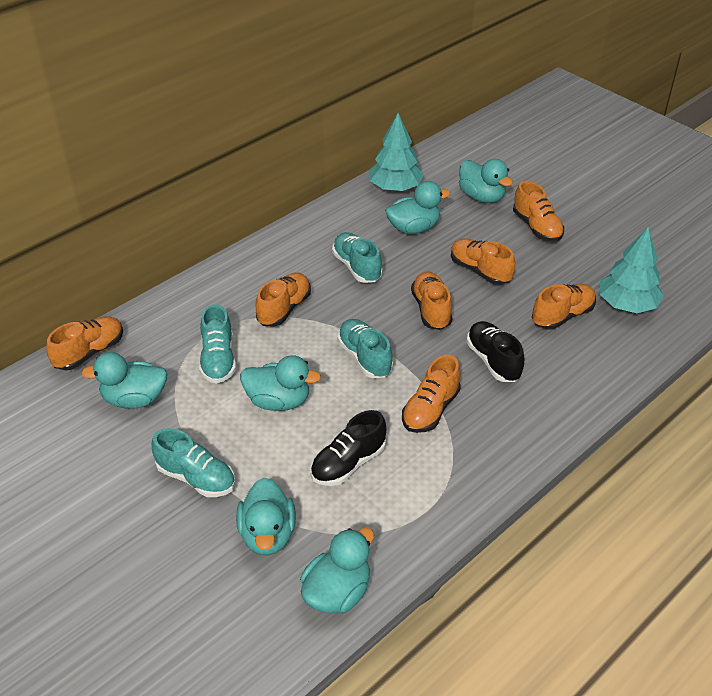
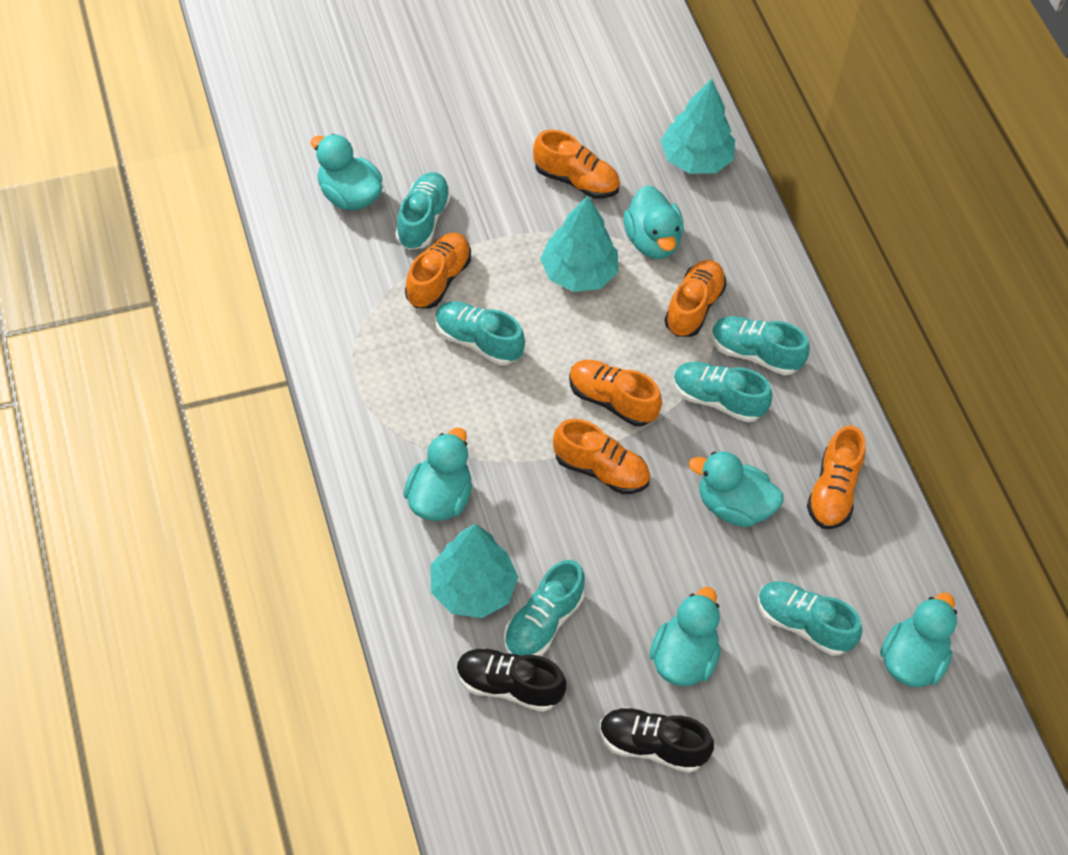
orange shoe: [46,316,123,370] [256,272,311,326] [402,355,461,433] [411,271,452,330] [451,238,515,285] [513,181,564,242] [532,284,596,330] = 7 -> [405,233,471,308] [533,130,620,199] [553,419,650,494] [569,360,662,426] [664,260,727,337] [807,425,866,529] = 6
turquoise shoe: [152,428,235,497] [199,304,236,384] [332,232,382,283] [337,319,393,378] = 4 -> [395,172,451,250] [435,302,525,365] [504,560,585,656] [673,362,772,422] [711,316,810,375] [758,581,862,656] = 6
turquoise tree: [369,113,424,191] [600,227,664,313] = 2 -> [430,524,518,618] [540,196,618,292] [661,79,735,174] = 3

